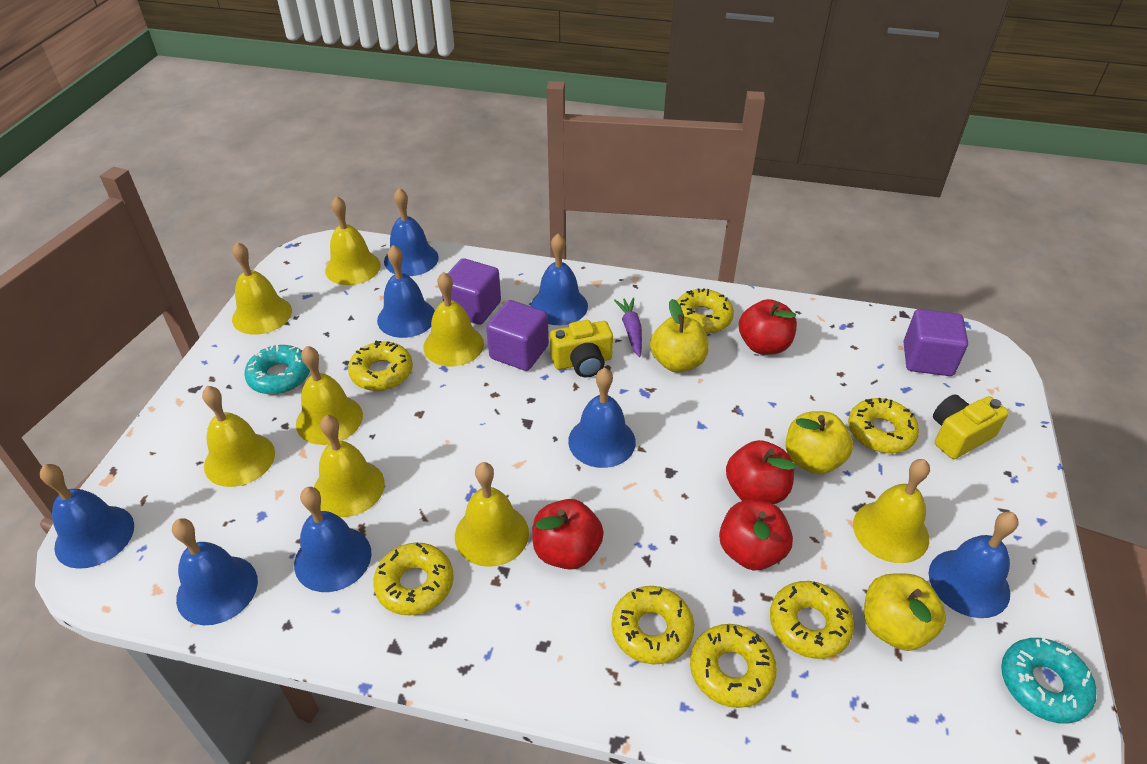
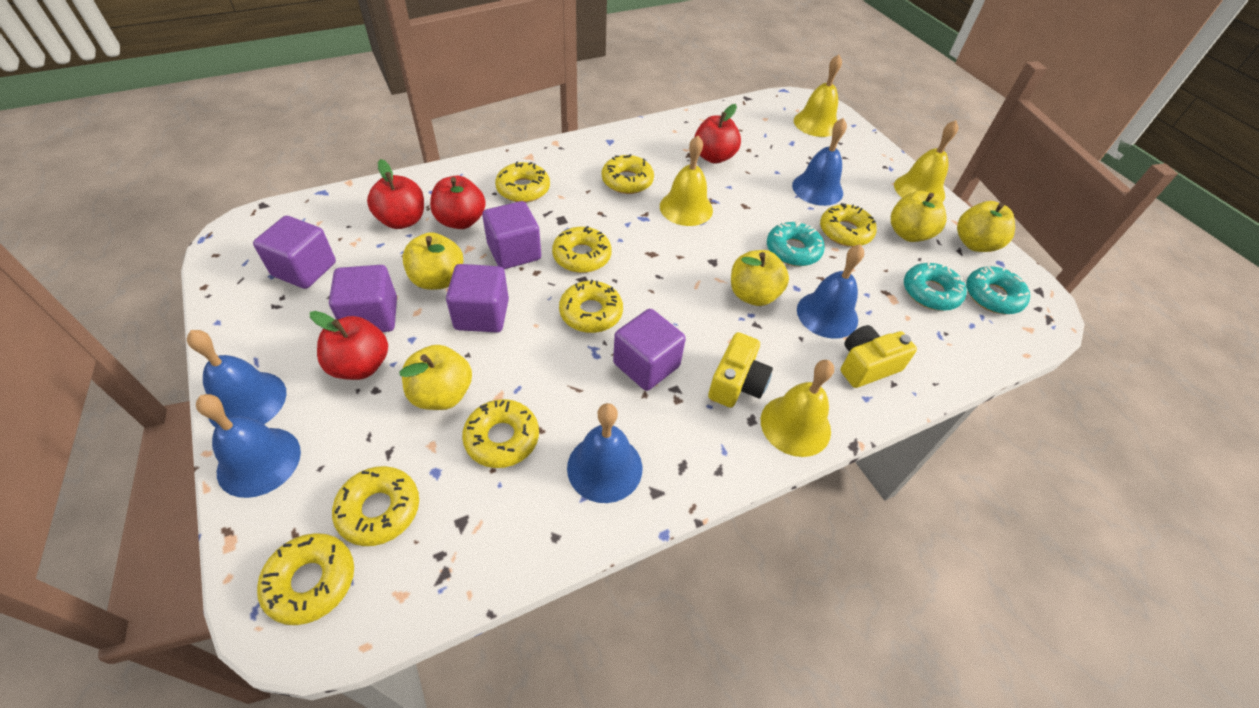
blue bell: [40,464,134,569] [172,518,258,625] [294,487,372,592] [377,245,435,338] [384,188,439,276] [531,233,588,325] [568,368,636,468] [929,512,1018,618] = 8 -> [187,330,287,428] [196,394,301,498] [567,403,642,503] [792,118,847,206] [797,244,864,339] = 5
purple carrot: [614,298,642,357] = 1 -> none = 0
purple cube: [442,258,501,325] [486,300,549,371] [904,309,968,376] = 3 -> [253,216,336,289] [329,265,397,332] [446,264,509,332] [482,201,541,269] [613,309,686,391] = 5
turquoise donut: [244,345,310,394] [1001,638,1097,724] = 2 -> [767,221,825,266] [904,262,967,311] [966,266,1030,314] = 3
yellow apple: [650,299,709,373] [786,411,853,474] [864,573,946,651] = 3 -> [399,345,472,410] [402,232,464,290] [731,250,789,306] [891,191,947,242] [957,201,1015,252] = 5
yellow bell: [202,386,275,487] [232,242,292,335] [296,346,363,445] [314,415,385,517] [325,196,381,285] [423,272,484,367] [455,462,529,567] [853,459,930,563] = 8 -> [660,135,713,226] [761,360,834,457] [794,54,842,137] [894,120,959,202] = 4
yellow donut: [348,341,413,391] [373,543,454,616] [611,586,694,665] [677,288,734,333] [690,624,777,708] [770,581,854,659] [848,398,919,453] = 7 -> [257,533,354,625] [332,466,419,546] [462,399,539,468] [495,162,550,202] [552,226,612,273] [559,280,623,333] [602,154,654,194] [820,203,877,247] = 8

